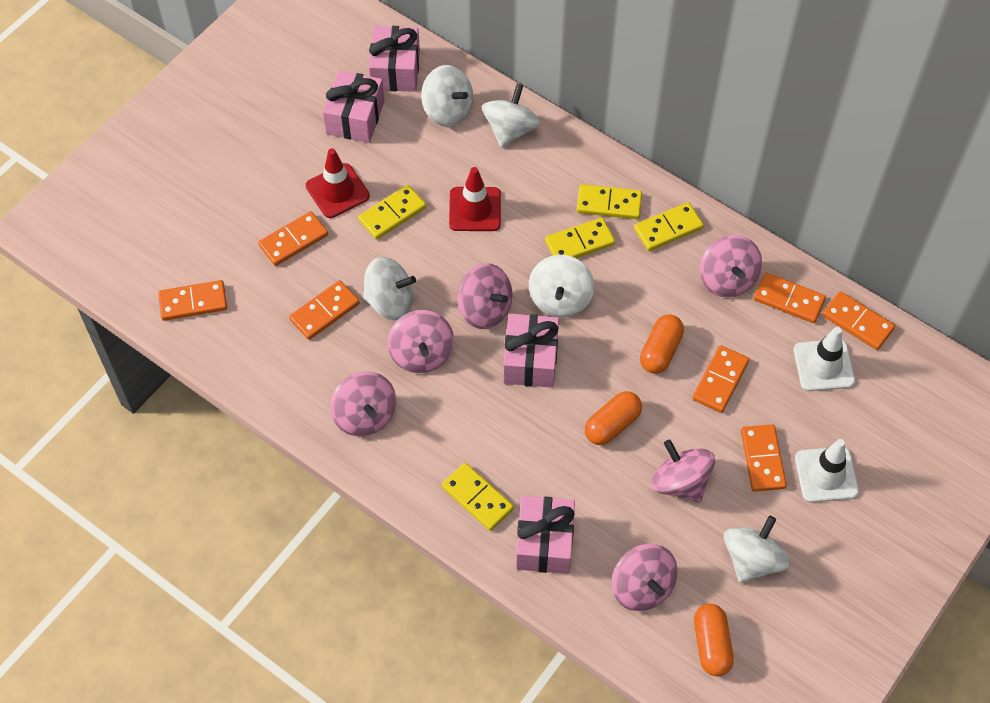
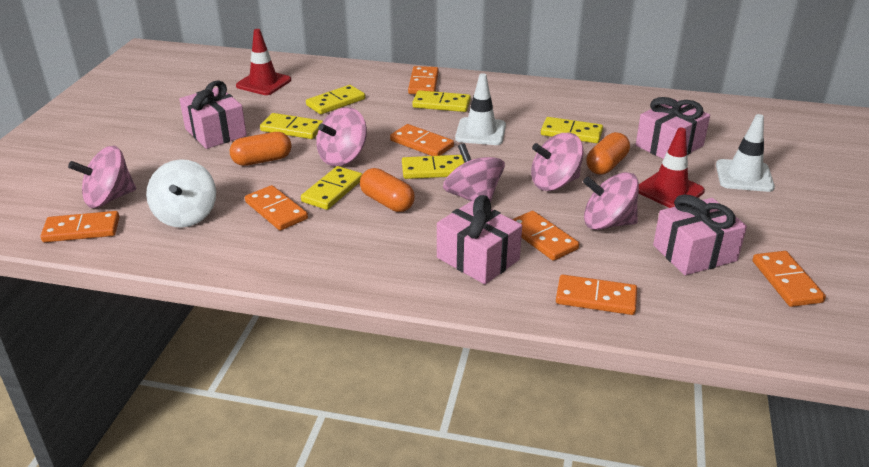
pink spinning top: [330,371,396,437] [387,310,454,373] [457,263,513,329] [612,544,678,611] [652,440,715,502] [700,235,762,298] = 6 -> [68,146,136,208] [316,107,367,166] [443,143,505,203] [531,133,584,191] [583,172,639,230] = 5
white spinning top: [363,257,416,320] [421,65,473,127] [481,84,541,148] [529,255,594,317] [724,516,790,583] = 5 -> [146,159,216,228] = 1
yellow domino: [358,185,426,240] [441,463,514,531] [545,218,615,258] [577,184,642,219] [634,202,704,251] = 5 -> [260,113,323,139] [301,166,362,210] [306,85,365,114] [402,155,465,179] [412,90,471,112] [541,117,603,143] = 6

